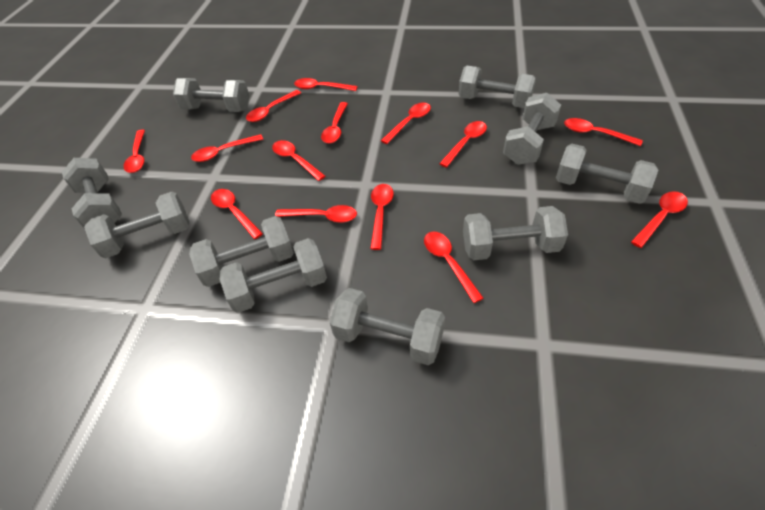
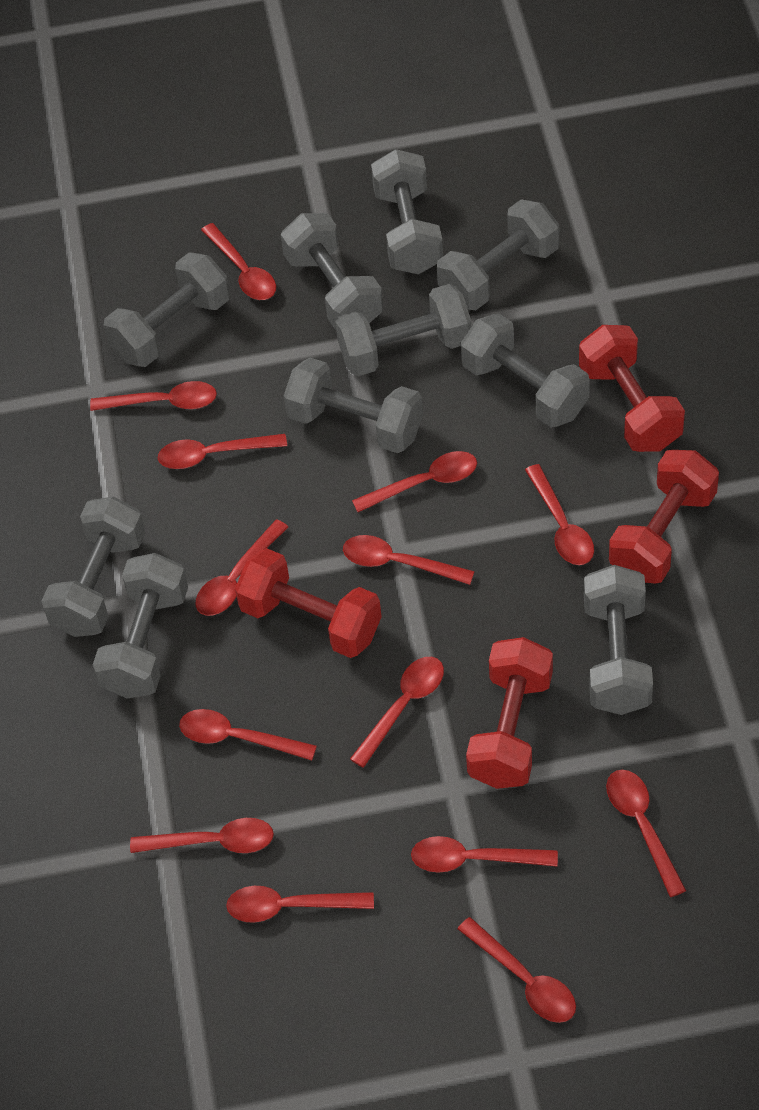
red dumbbell: none = 0 -> [235,548,382,658] [466,637,553,789] [579,325,685,452] [609,450,719,583] = 4

